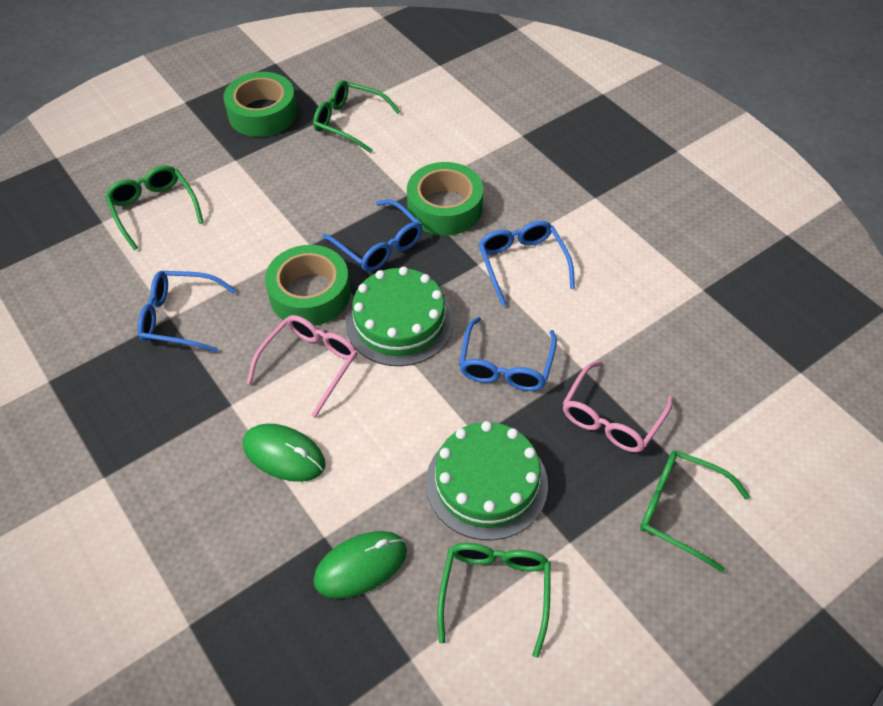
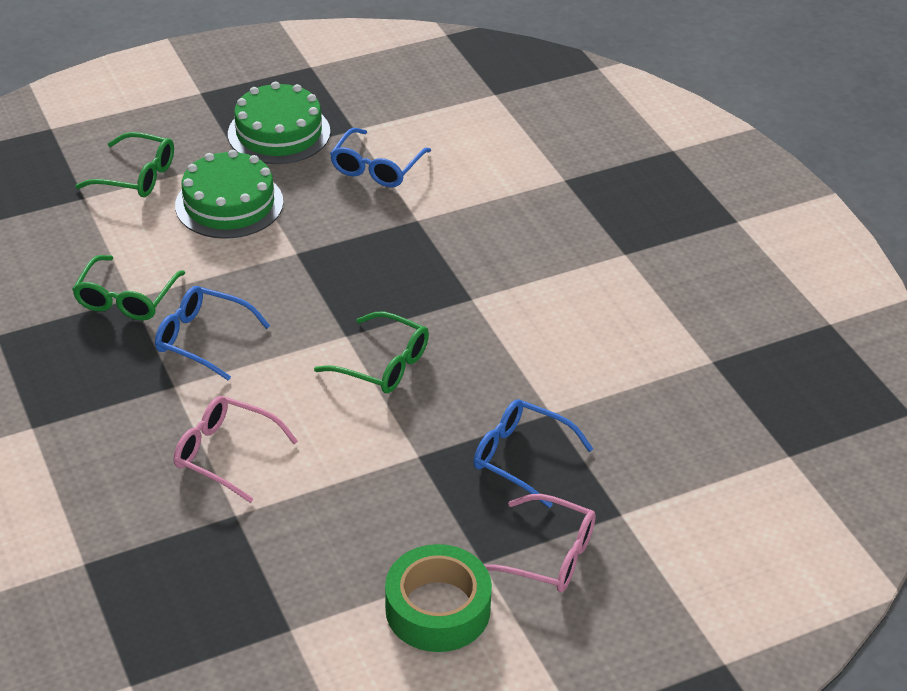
blue glasses: [137,271,237,353] [322,199,423,272] [459,317,557,391] [479,221,575,306] = 4 -> [155,286,270,381] [330,128,431,187] [473,399,593,508] = 3
green glasses: [105,166,204,250] [313,80,401,153] [437,543,551,658] [640,450,750,572] = 4 -> [72,255,185,321] [75,132,174,197] [314,312,429,393] = 3
green mouse: [243,424,326,482] [313,531,407,599] = 2 -> none = 0
green tape: [224,72,297,137] [265,245,350,326] [407,162,483,235] = 3 -> [385,544,492,652] = 1

